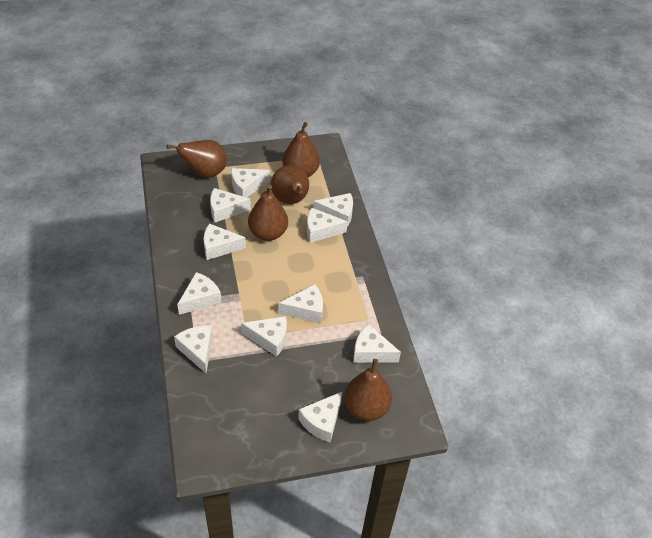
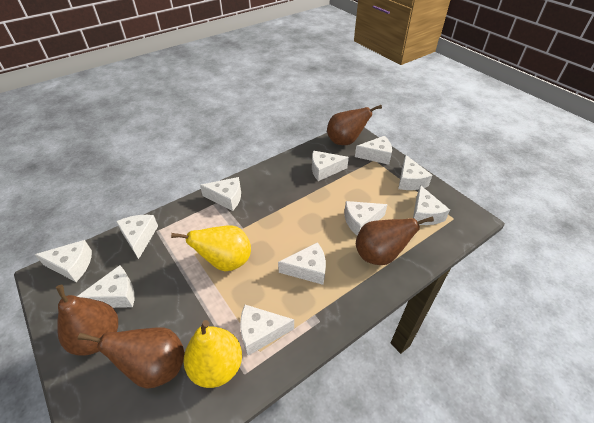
brown pear: [167,140,227,178] [248,185,288,241] [271,165,309,204] [282,122,320,177] [344,359,392,421] = 5 -> [56,285,118,356] [78,327,185,389] [327,105,382,145] [356,216,434,265] = 4
yellow pear: none = 0 -> [171,226,251,271] [184,320,242,388] = 2

